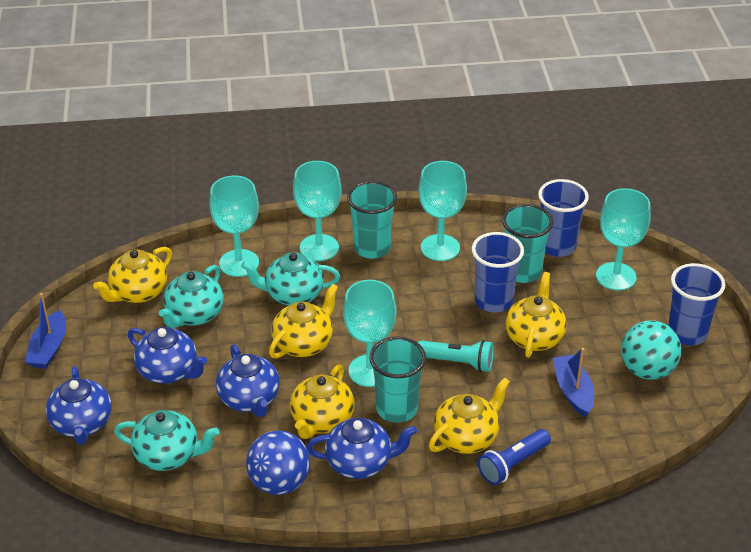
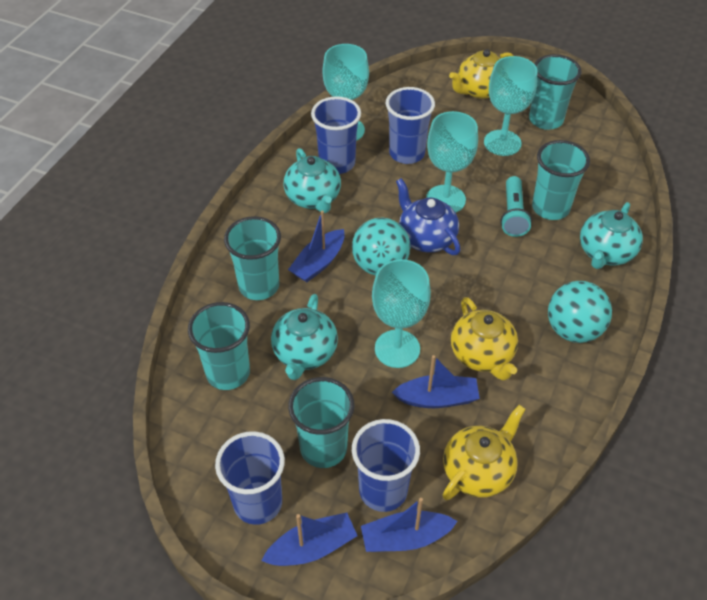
blue ball: [246,430,310,495] = 1 -> none = 0
blue boat: [25,293,66,369] [553,348,594,417] = 2 -> [261,512,358,566] [288,211,345,282] [361,498,457,552] [392,355,480,408] = 4
blue cup: [472,232,524,312] [538,179,589,257] [668,263,725,345] = 3 -> [215,431,285,525] [311,96,361,174] [352,419,420,512] [386,87,435,164] = 4
blue flashlight: [478,429,551,485] = 1 -> none = 0
blue teapot: [46,366,112,445] [128,327,207,384] [216,344,280,417] [306,418,417,479] = 4 -> [396,178,460,255] = 1
turquoise ball: [621,320,681,380] = 1 -> [352,218,411,275] [548,281,612,343] = 2
turquoise cup: [347,181,397,259] [369,337,426,423] [502,204,553,283] = 3 -> [188,302,250,390] [224,216,281,300] [288,377,354,468] [529,54,581,130] [532,140,590,220] = 5
turquoise goblet: [209,176,259,277] [293,161,342,261] [343,280,397,387] [418,161,467,261] [596,188,651,291] = 5 -> [322,44,369,141] [372,259,431,368] [426,111,478,213] [484,56,537,156] = 4
yellow teapot: [93,247,172,303] [269,284,338,359] [290,364,355,439] [429,377,510,454] [505,272,567,358] = 5 -> [443,405,525,500] [449,49,514,99] [451,297,518,381] = 3

